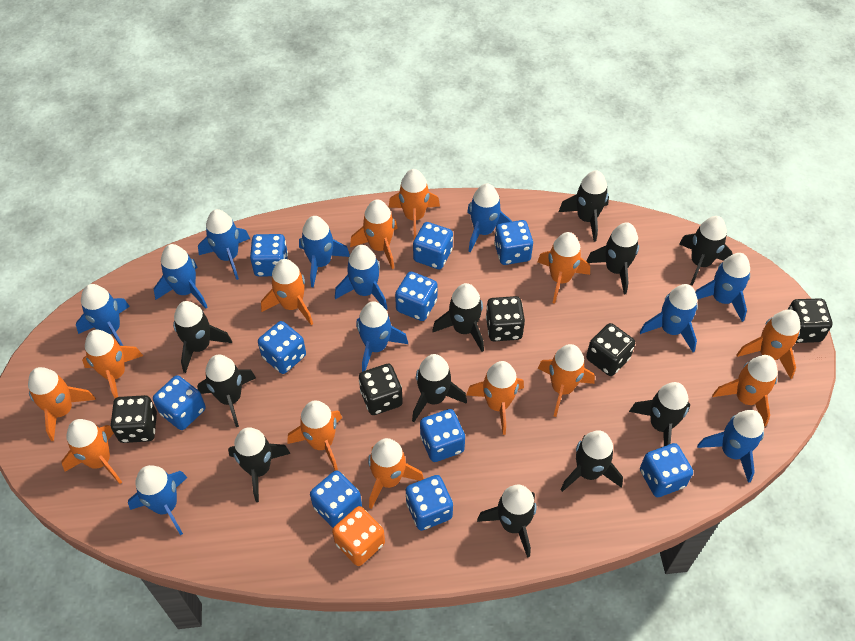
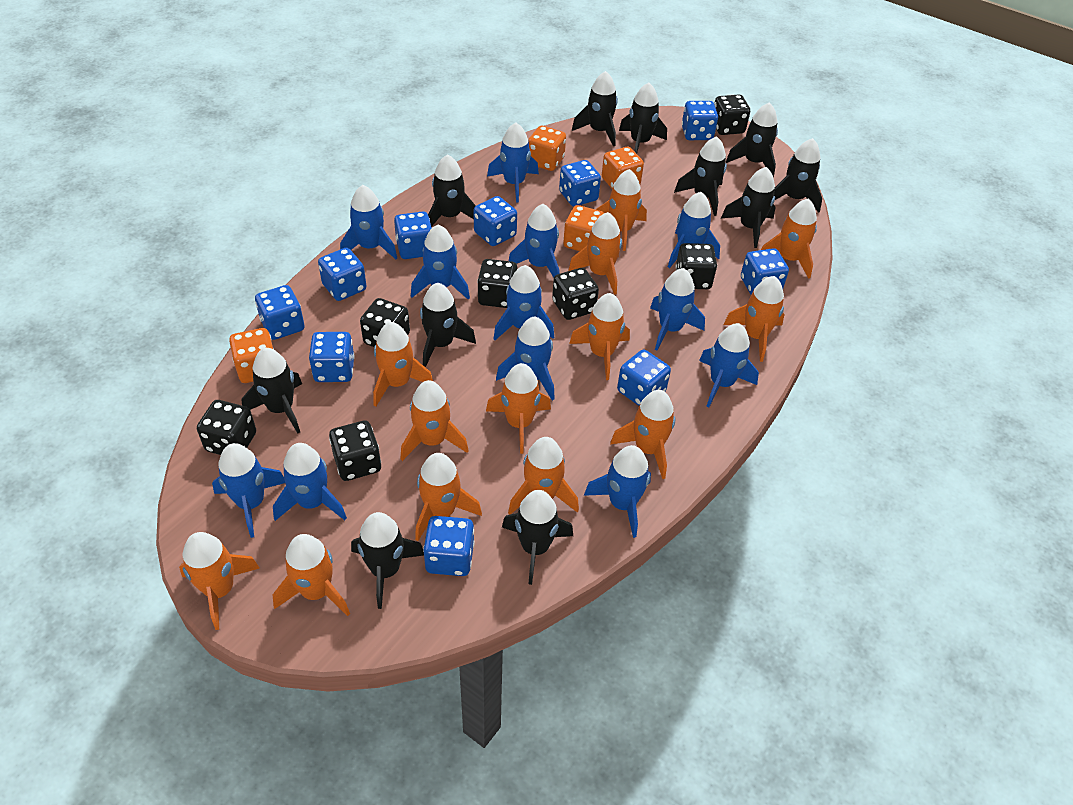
black dice: [111,395,157,443] [359,364,403,415] [486,296,525,342] [586,323,635,376] [788,298,832,343] = 5 -> [197,400,256,455] [329,420,381,481] [360,298,410,347] [477,259,518,308] [552,268,599,320] [675,243,717,289] [714,95,750,135] = 7
blue rocket: [76,284,130,346] [128,465,188,535] [154,244,207,309] [198,209,250,280] [299,216,350,288] [335,245,388,310] [356,301,408,372] [467,183,512,252] [640,284,698,352] [695,253,750,322] [697,410,764,483] = 11 -> [212,443,285,538] [273,443,347,521] [340,185,397,259] [411,225,470,300] [487,122,539,203] [493,265,554,340] [496,317,555,400] [509,204,559,278] [584,445,651,538] [650,268,705,351] [668,192,720,268] [699,323,759,407] = 12
orange dice: [332,506,385,566] = 1 -> [229,328,274,383] [528,126,566,171] [563,205,604,251] [602,147,644,188] = 4

